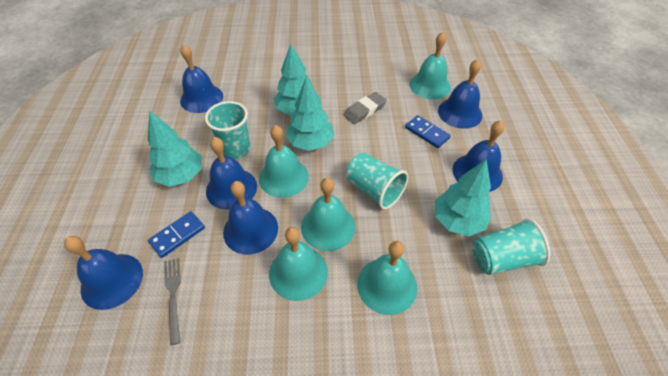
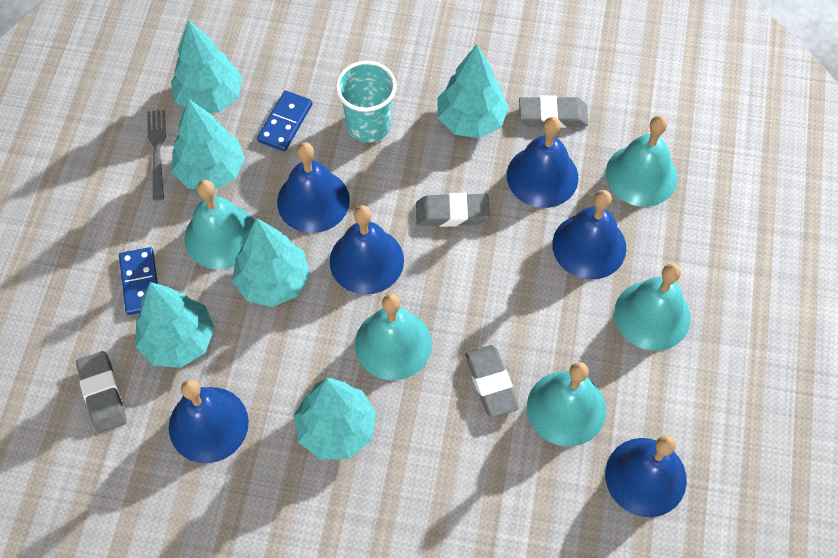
grey eraser: [344,92,387,124] = 1 -> [76,351,127,433] [416,193,490,227] [465,345,519,418] [519,96,588,128] = 4
turquoise cup: [205,101,251,159] [346,153,408,210] [473,218,550,275] = 3 -> [336,61,397,143] = 1
turquoise tree: [148,110,202,187] [274,44,312,115] [286,76,334,151] [435,159,492,236] = 4 -> [135,282,215,368] [171,20,242,113] [171,99,245,190] [232,218,310,307] [294,378,376,460] [437,44,509,138] = 6

